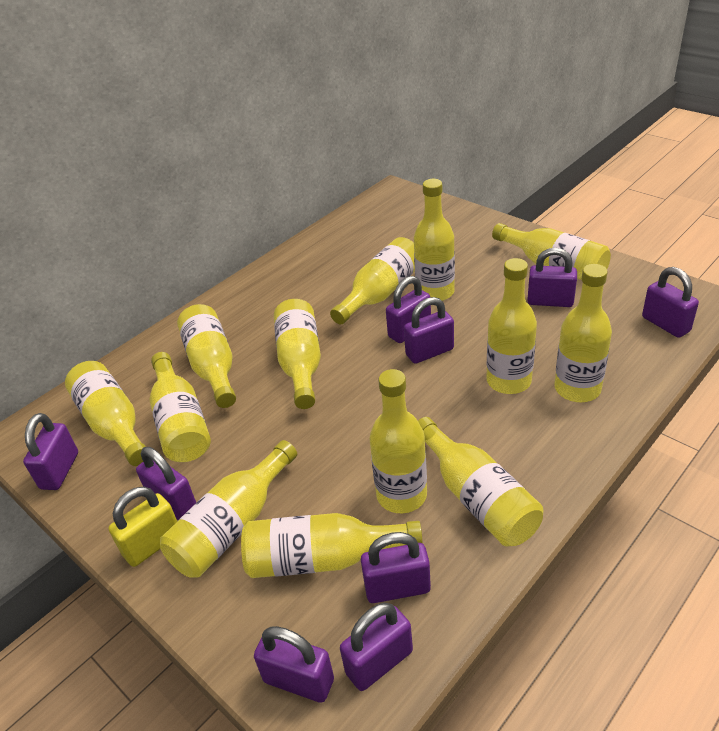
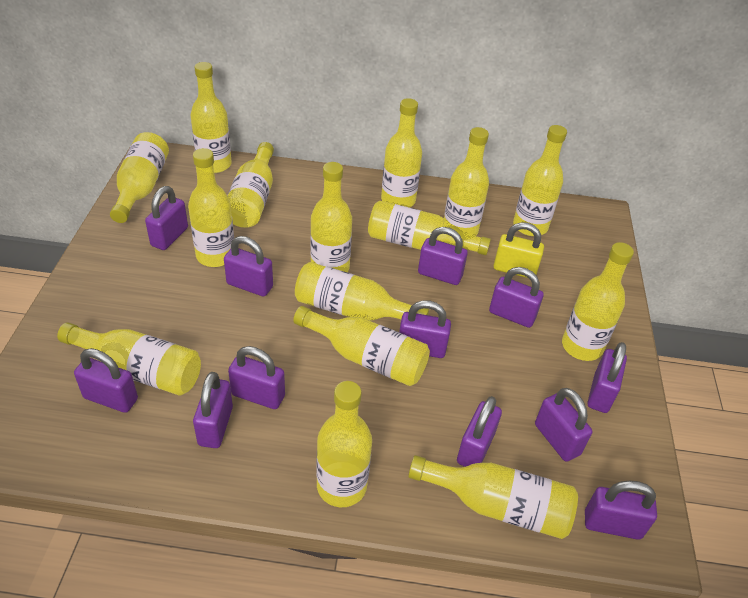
purple padlock: [23,413,78,490] [136,447,196,520] [254,626,334,703] [340,603,413,691] [361,532,431,603] [386,276,431,343] [404,297,454,364] [527,248,577,307] [642,267,699,338] = 9 -> [74,348,138,413] [145,186,188,250] [193,372,233,448] [224,236,273,297] [228,346,285,409] [399,300,451,358] [418,227,468,285] [457,396,502,467] [489,267,544,328] [535,388,592,462] [585,481,657,540] [588,342,627,413] = 12
yellow bottle: [65,361,146,466] [150,352,211,462] [160,440,297,578] [177,304,236,408] [241,513,423,578] [274,299,321,409] [330,237,415,324] [369,369,427,513] [414,179,455,301] [418,417,543,546] [486,258,537,394] [492,223,611,280] [555,264,612,402] = 13 -> [57,322,201,395] [110,132,169,223] [188,148,234,267] [190,62,232,173] [227,142,274,228] [293,306,430,386] [295,262,429,321] [310,162,352,272] [316,381,372,507] [368,201,491,255] [381,98,422,208] [408,455,578,539] [444,127,489,236] [513,125,567,236] [562,242,634,361] = 15

